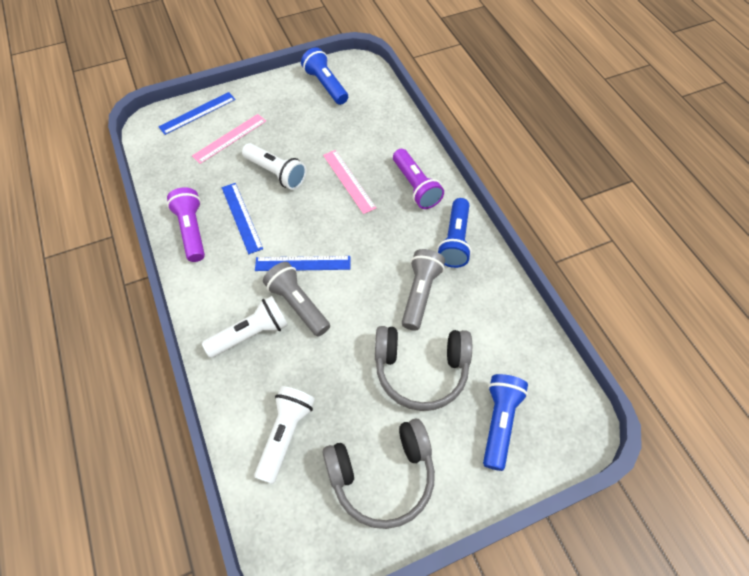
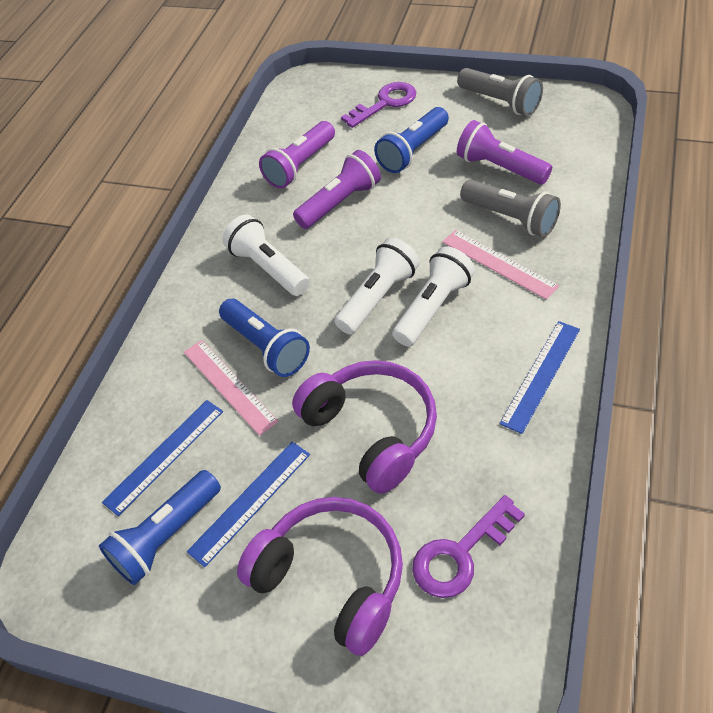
grey headphones: [323,419,435,529] [375,326,472,411] = 2 -> none = 0
purple flashlight: [167,187,205,262] [393,149,444,209] = 2 -> [259,121,335,189] [293,150,381,229] [457,120,552,184] = 3
purple headphones: none = 0 -> [237,497,403,656] [292,360,437,494] = 2
purple key: none = 0 -> [341,82,416,128] [412,495,525,598] = 2

